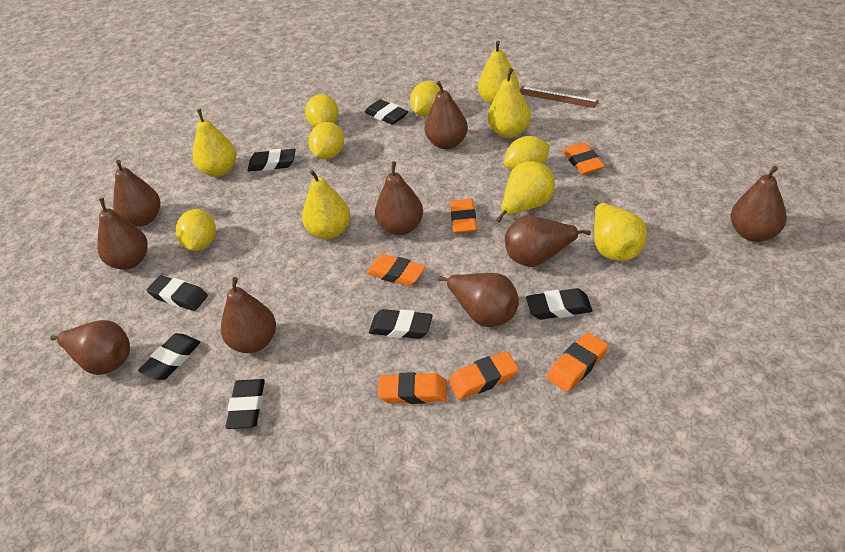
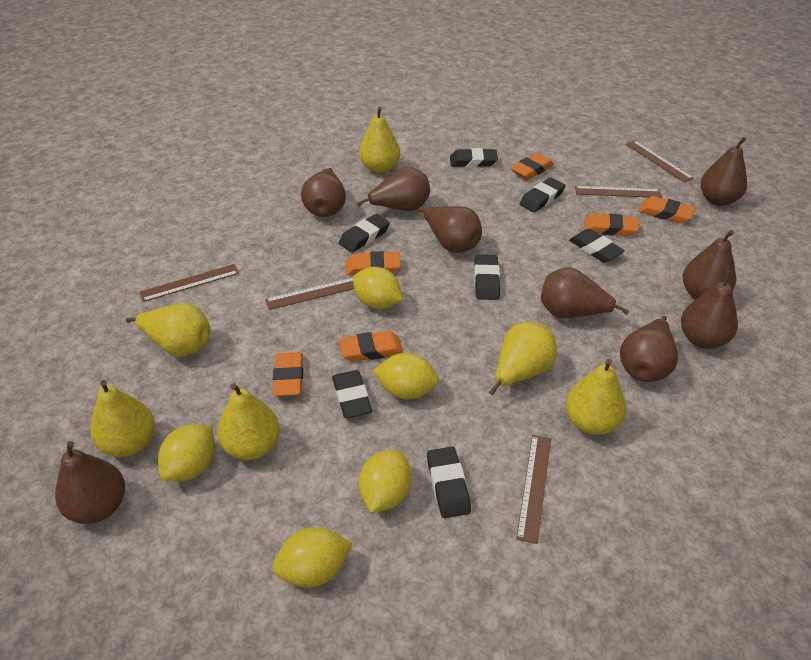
brown ruler: [519,86,599,108] = 1 -> [140,264,239,302] [265,278,354,310] [516,435,551,544] [575,186,662,198] [626,140,694,183] = 5

